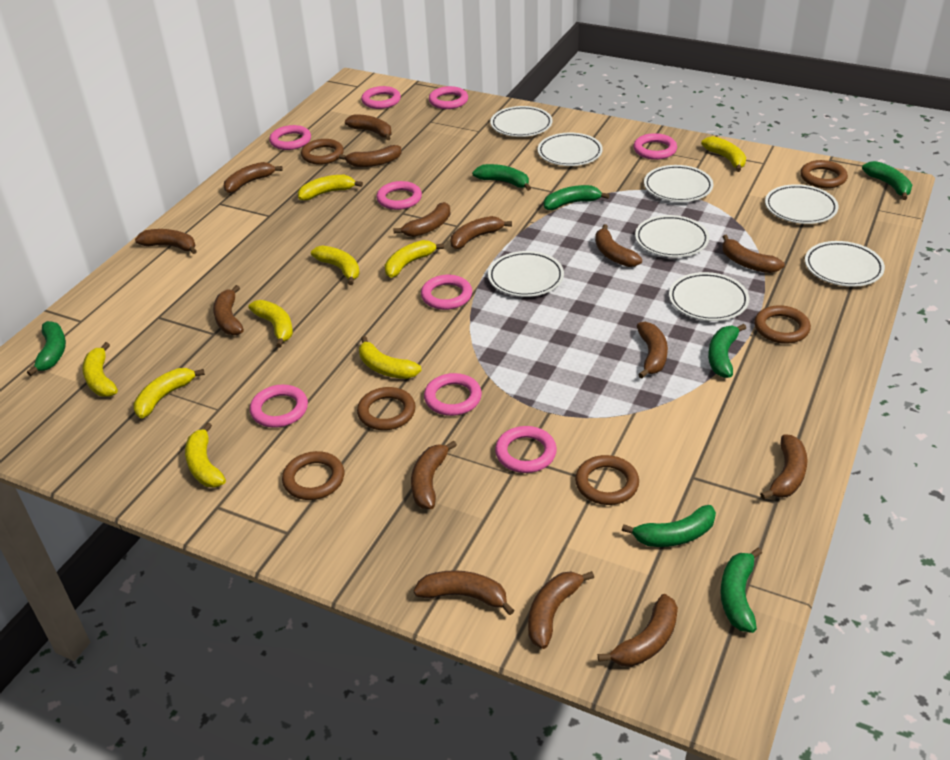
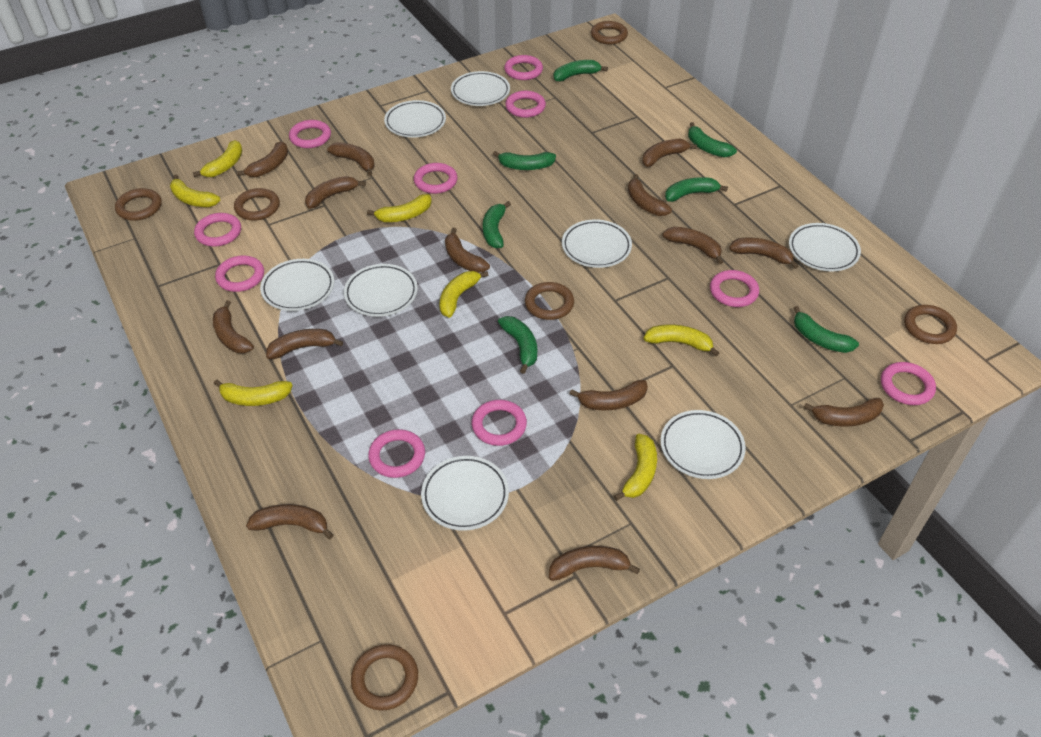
brown banana: [135,229,197,254] [213,285,244,335] [224,162,283,193] [339,145,401,167] [345,114,392,140] [393,202,451,237] [411,441,457,509] [414,570,514,615] [451,216,512,249] [528,571,594,649] [595,224,642,267] [598,594,678,667] [637,322,668,378] [722,235,785,273] [760,434,808,500] = 15 -> [213,300,254,353] [237,141,288,177] [246,504,333,539] [266,329,343,359] [305,176,366,209] [327,142,375,176] [445,228,490,273] [549,546,640,581] [570,380,648,410] [628,174,672,216] [642,139,697,167] [662,227,723,264] [729,238,798,269] [803,398,884,427] = 14
pink ring: [250,385,308,428] [269,125,311,150] [361,86,401,109] [376,181,422,210] [421,275,472,310] [424,373,482,416] [429,86,468,109] [495,426,557,473] [633,133,677,160] = 9 -> [194,213,241,247] [215,255,264,292] [289,120,331,148] [368,429,425,478] [414,163,457,194] [472,400,527,446] [504,55,543,80] [505,91,546,118] [710,270,759,307] [881,362,936,405] = 10
yellow banana: [82,342,118,397] [133,368,205,418] [185,423,226,487] [249,300,293,348] [298,175,363,200] [311,245,360,285] [359,336,422,379] [385,240,444,278] [701,136,746,172] = 9 -> [170,174,221,207] [193,140,242,177] [214,379,293,406] [367,194,432,222] [439,271,489,318] [614,434,657,501] [644,324,719,356] = 7

